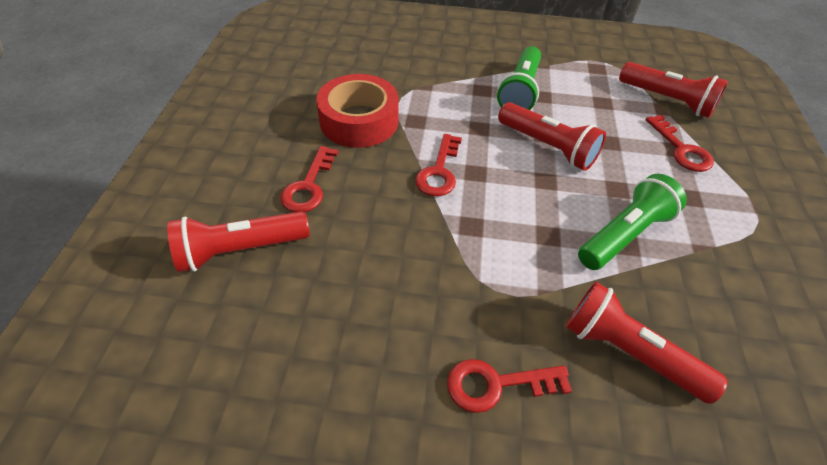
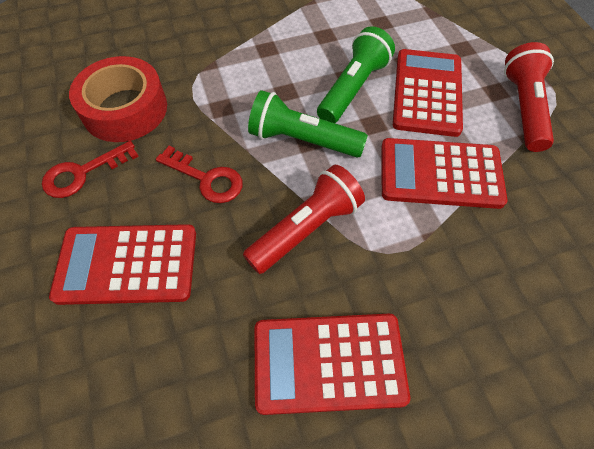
red calculator: none = 0 -> [49,224,196,305] [255,314,410,415] [381,138,508,209] [393,49,463,137] = 4
red flashlight: [167,211,310,272] [498,102,606,171] [566,282,728,404] [619,62,728,118] = 4 -> [243,165,365,274] [504,42,554,152] = 2
red key: [280,146,338,212] [415,134,462,196] [447,359,572,413] [646,115,714,172] = 4 -> [42,141,139,198] [156,146,243,203] = 2

